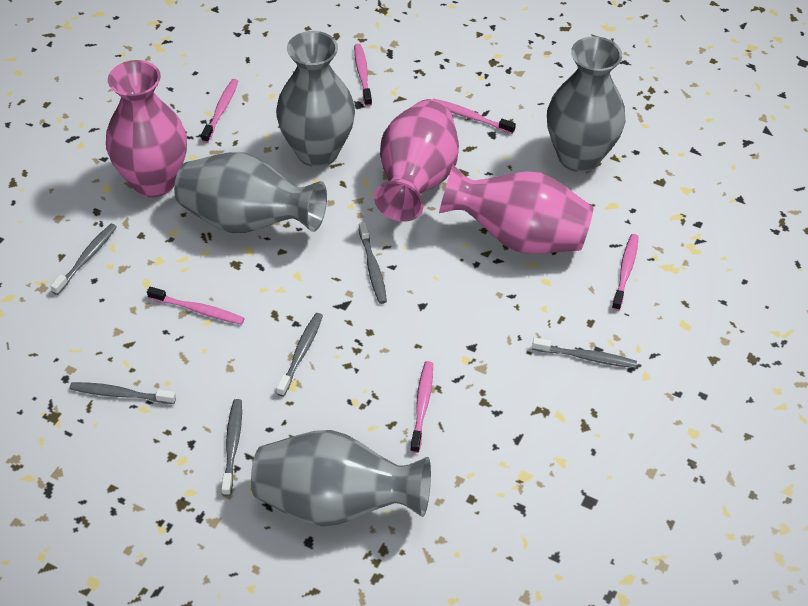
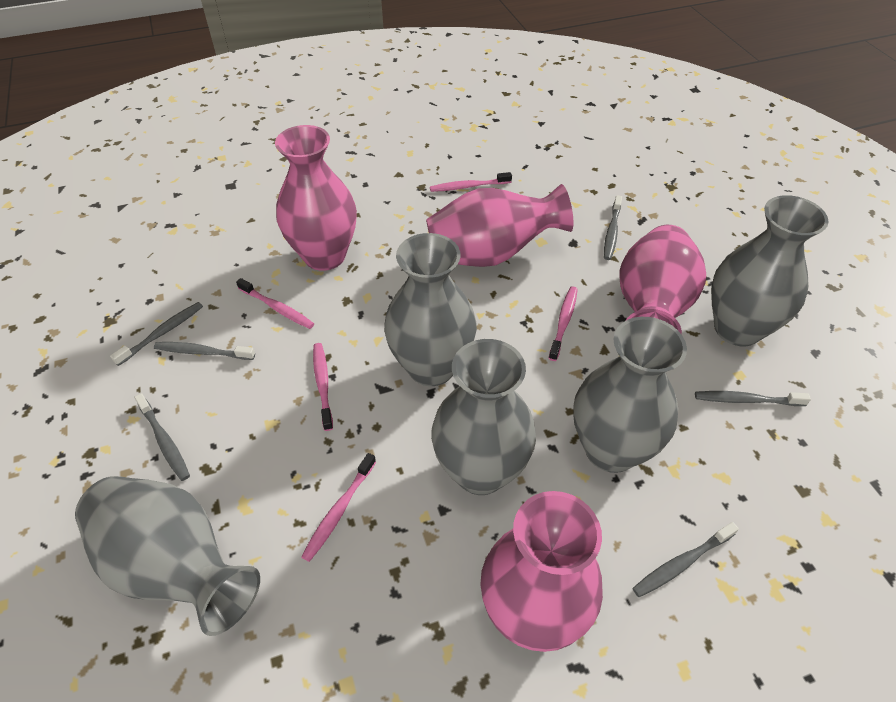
grey vase: [174,152,327,233] [251,430,431,526] [276,31,355,167] [547,36,625,172] = 4 -> [75,476,260,636] [384,233,477,386] [431,339,536,495] [573,317,687,473] [711,195,829,346] = 5
pink toothbrush: [147,287,245,324] [201,79,238,143] [354,44,372,106] [410,361,433,453] [433,99,516,134] [612,234,639,311] = 6 -> [236,278,314,329] [301,453,376,562] [313,343,333,431] [430,172,512,192] [549,286,578,361] = 5
pink vase: [106,60,187,198] [374,99,459,222] [439,165,593,254] = 3 -> [275,125,357,271] [426,184,573,267] [480,491,603,652] [620,225,706,335] = 4

